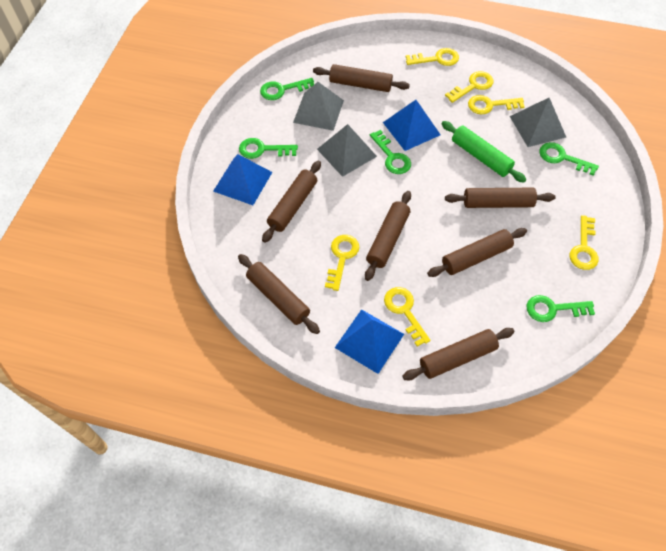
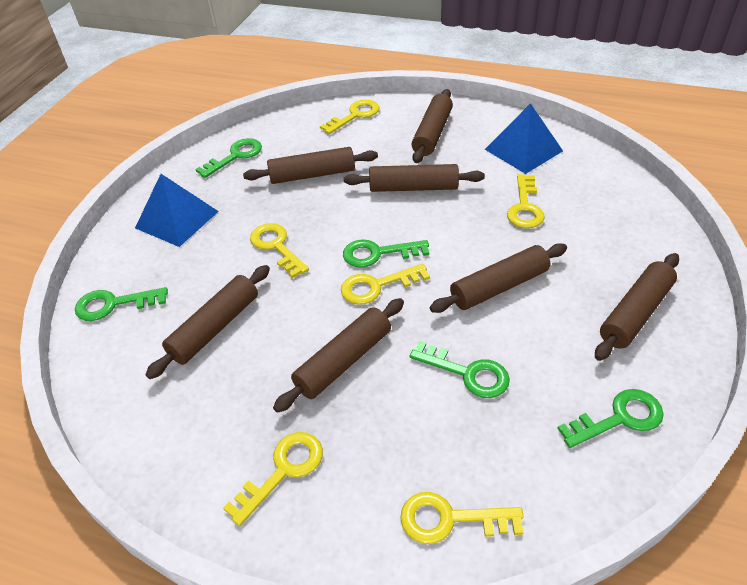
blue pyramid: [213,154,272,205] [335,309,404,374] [383,100,441,151] = 3 -> [135,174,219,247] [485,103,563,174] = 2
green rolling pin: [441,121,526,183] = 1 -> none = 0
grey pyramid: [293,82,344,131] [317,124,377,177] [510,98,566,147] = 3 -> none = 0

